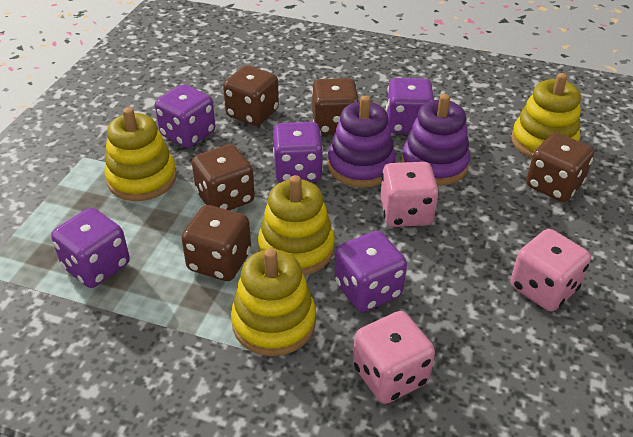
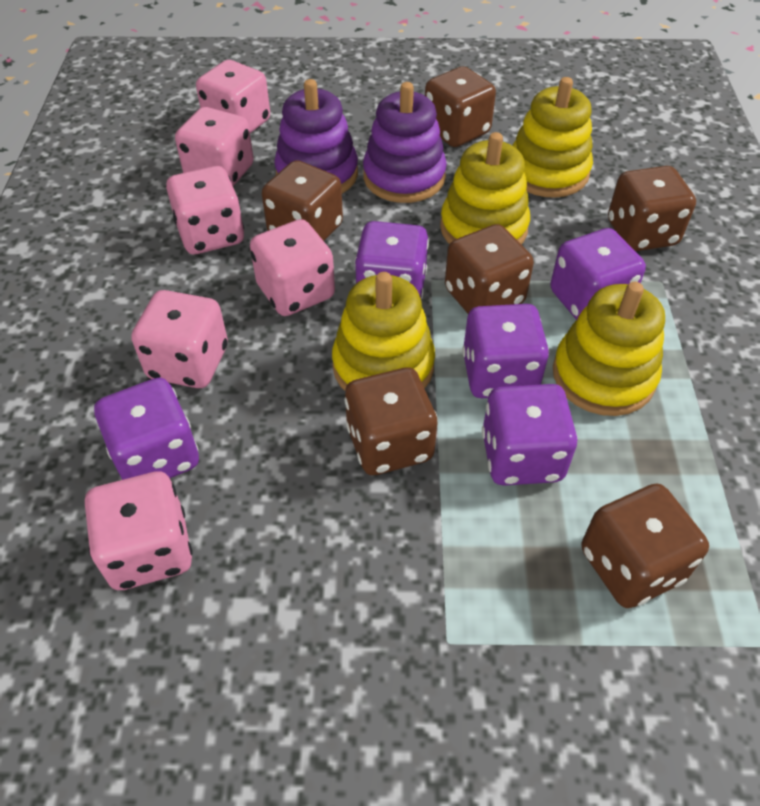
brown dice: [181,205,251,281] [192,144,255,210] [223,66,279,126] [312,78,359,135] [526,133,594,202] = 5 -> [262,160,343,241] [344,367,438,475] [425,66,496,147] [445,224,534,313] [581,484,709,608] [608,166,696,251] = 6
pink dice: [353,311,435,404] [380,162,439,227] [510,229,591,311] = 3 -> [85,472,192,590] [132,290,228,388] [166,166,244,254] [175,107,254,186] [196,60,270,133] [250,219,335,316] = 6

